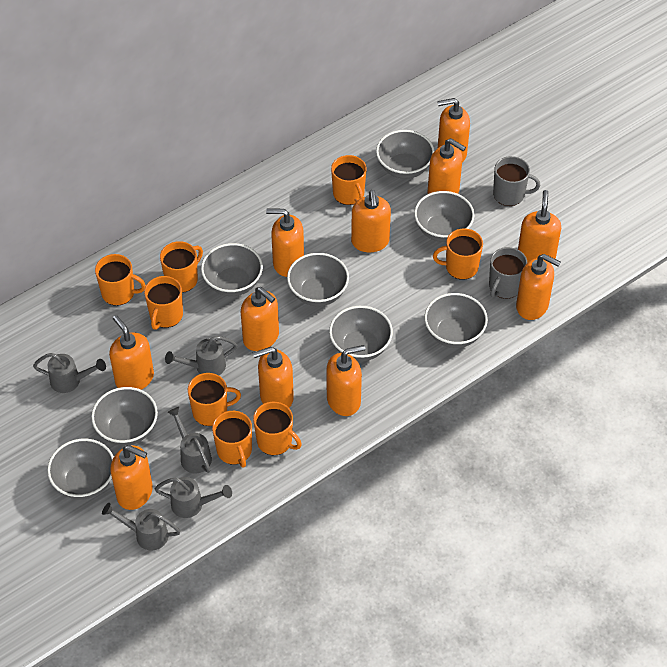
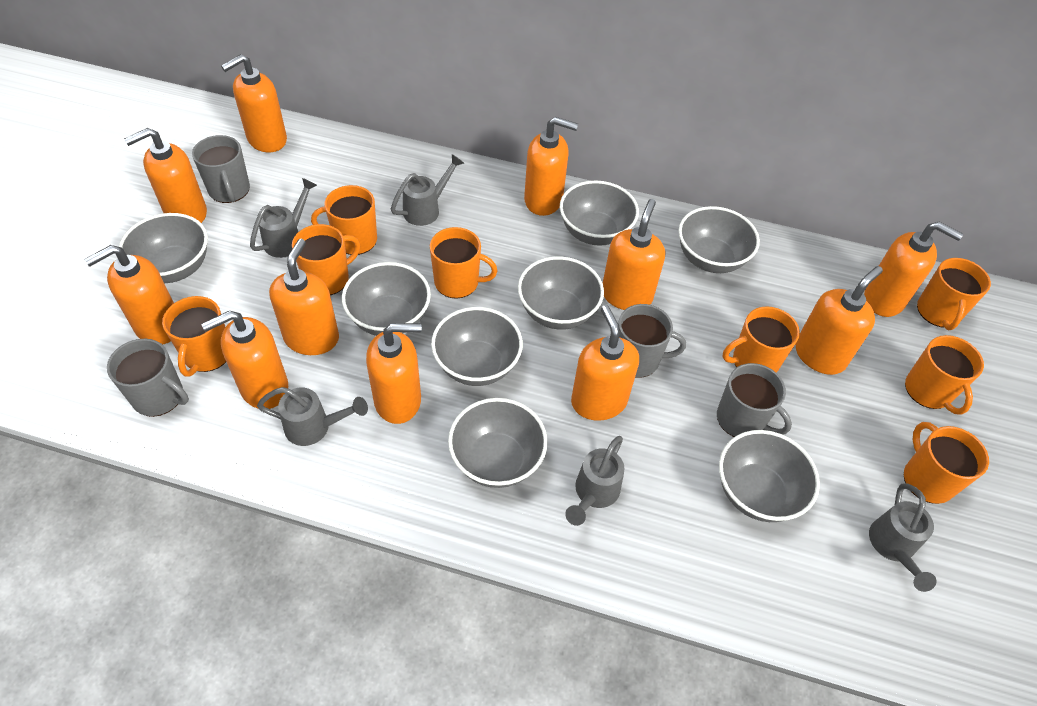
grey mug: [489,247,527,299] [493,156,540,206] = 2 -> [107,339,189,417] [192,135,250,203] [618,304,686,378] [717,363,792,437] = 4

